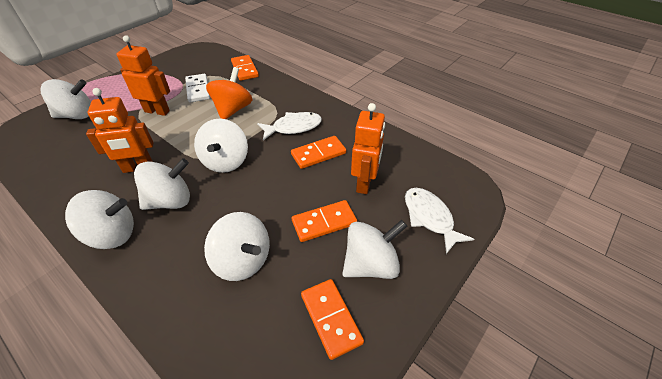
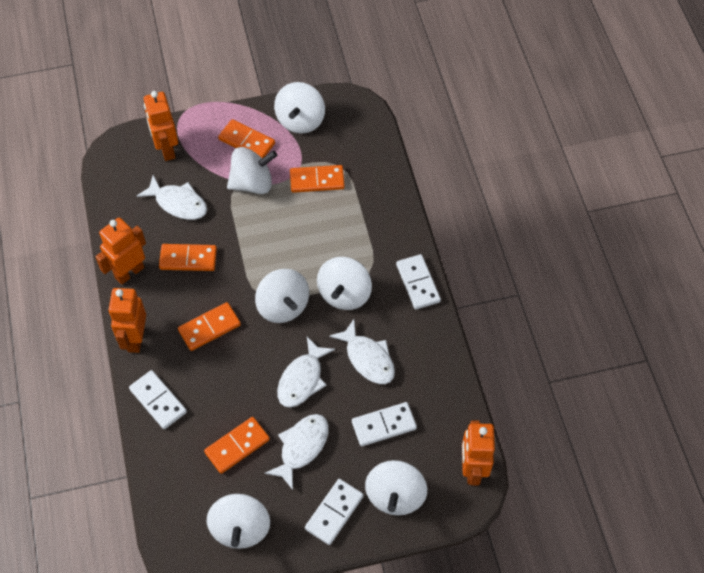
orange domino: [231,55,259,81] [291,136,346,169] [292,200,357,242] [301,279,364,360] = 4 -> [159,244,217,271] [178,302,241,351] [204,417,270,474] [218,119,275,158] [290,165,345,193] = 5
orange robot: [86,88,153,173] [117,35,170,116] [351,103,385,194] = 3 -> [95,217,146,285] [108,288,146,353] [144,91,178,161] [462,420,495,485] = 4
orange spinning top: [206,67,252,119] = 1 -> none = 0
white domino: [185,74,210,102] = 1 -> [129,370,187,429] [305,479,364,545] [352,402,417,446] [396,254,441,310] = 4
white fish: [257,112,322,140] [405,188,474,254] = 2 -> [137,175,207,220] [264,414,329,490] [277,337,335,408] [329,319,395,384] = 4

